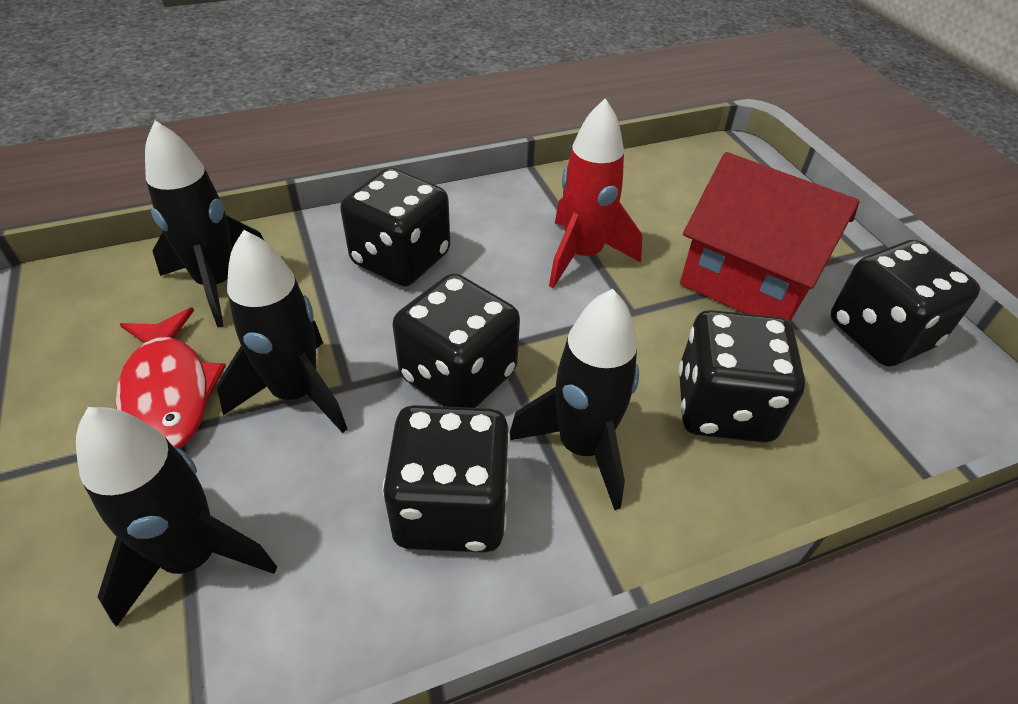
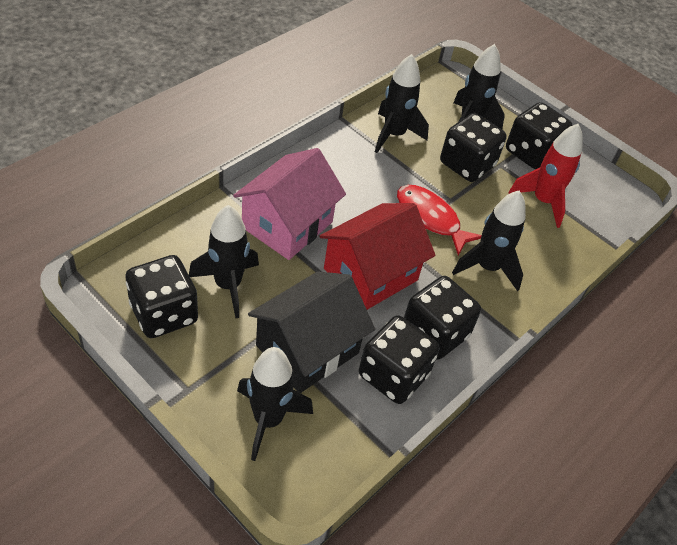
black house: none = 0 -> [248,272,375,393] = 1
black rocket: [76,407,277,627] [145,121,264,327] [217,230,347,433] [510,289,639,510] = 4 -> [189,205,259,318] [237,347,313,461] [375,54,429,153] [452,191,526,291] [453,44,505,129] = 5
pink house: none = 0 -> [233,148,346,260] = 1

